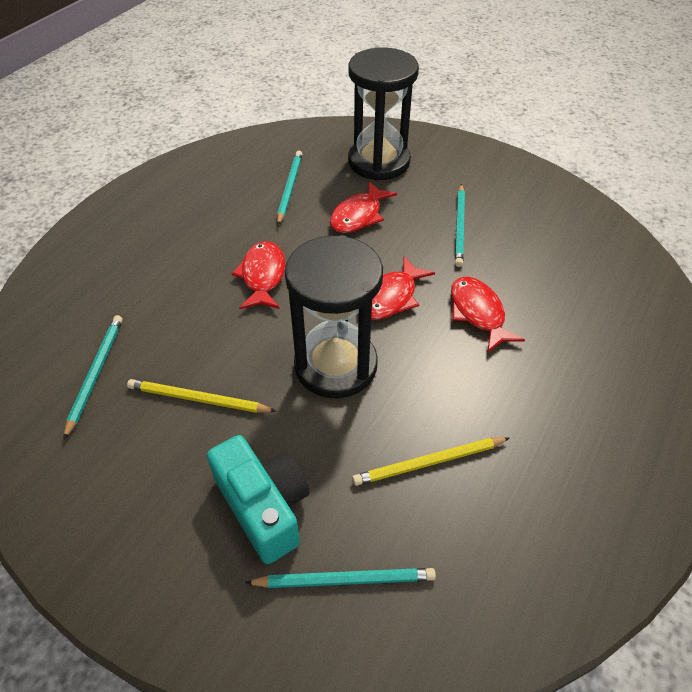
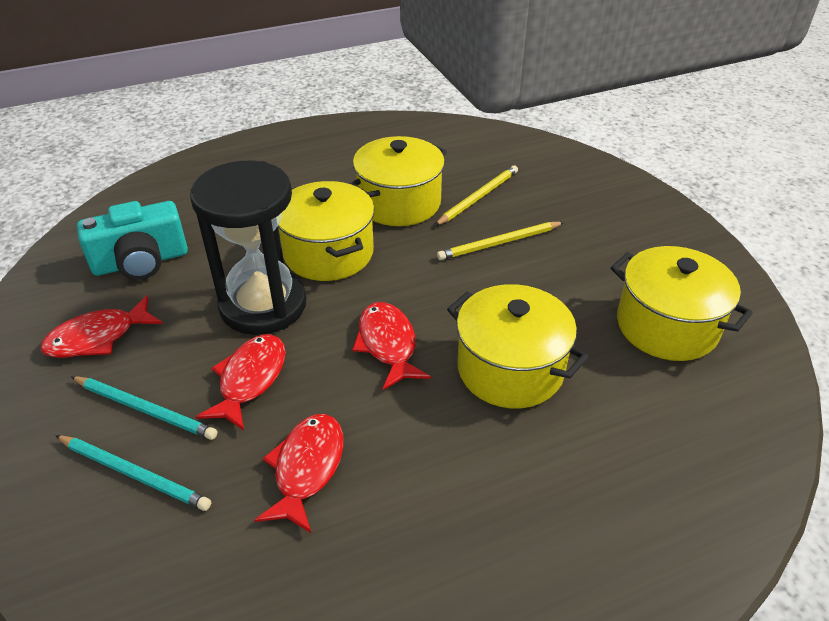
black hourglass: [285,235,383,399] [348,47,419,181] = 2 -> [190,161,307,335] = 1
turquoise pencil: [63,315,123,440] [245,568,436,588] [277,151,302,225] [455,184,465,267] = 4 -> [55,435,211,511] [71,376,217,440] = 2
yellow pot: none = 0 -> [278,181,375,281] [349,136,447,226] [447,284,588,408] [611,246,753,361] = 4

